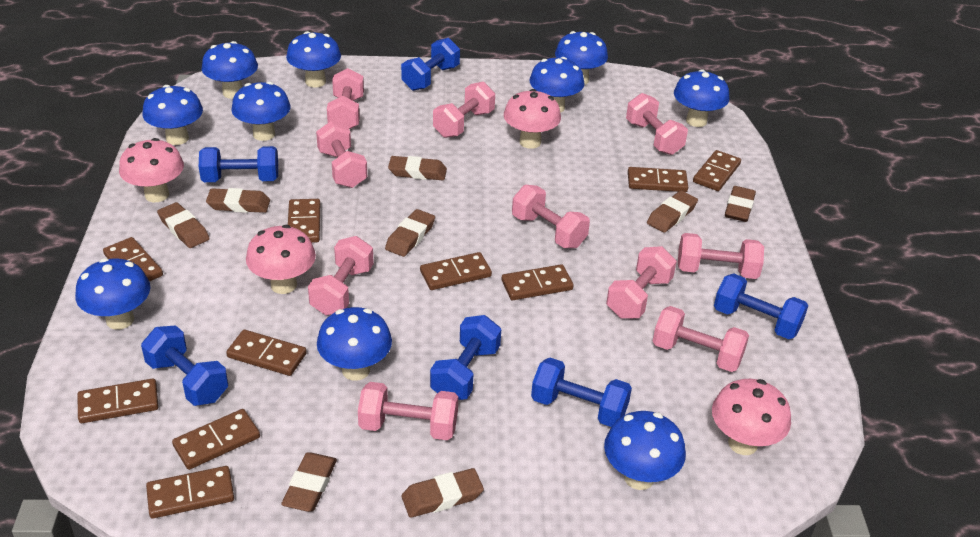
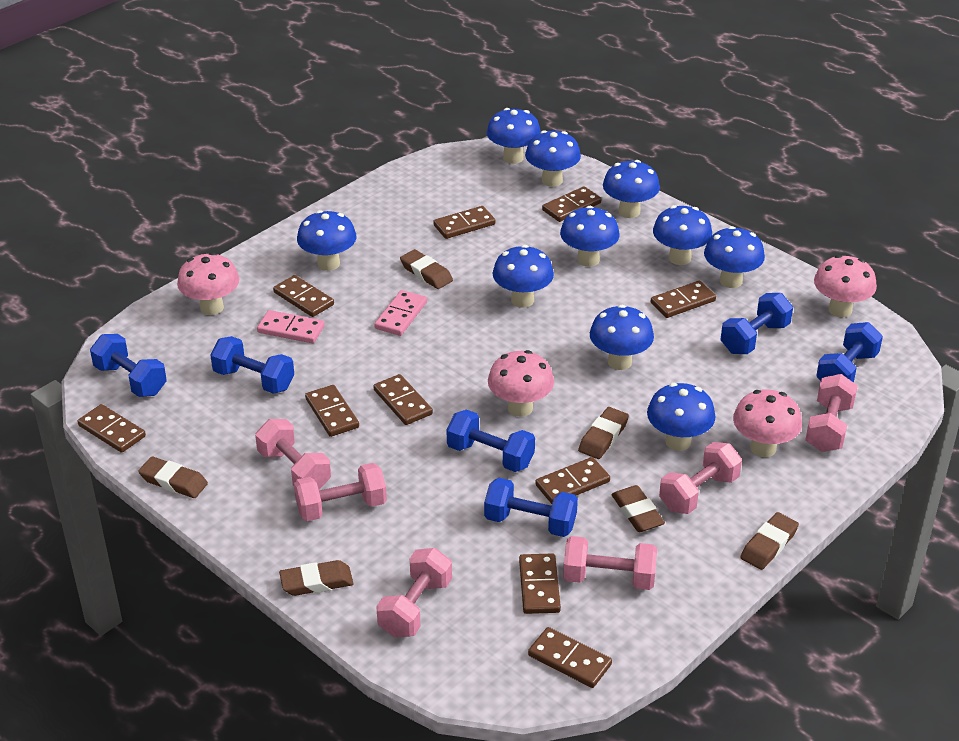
brown eraser: [157,202,210,248] [206,188,270,213] [281,452,337,512] [385,209,435,257] [388,156,447,180] [402,468,484,518] [647,190,698,233] [725,186,756,222] = 8 -> [138,457,208,498] [279,560,353,596] [400,249,453,289] [578,407,629,459] [611,485,665,532] [740,512,799,570] = 6
pink domino: none = 0 -> [257,310,325,343] [374,290,427,336] = 2
pink dumbbell: [308,236,374,315] [316,121,367,188] [327,68,364,129] [358,382,458,440] [433,82,495,138] [512,185,590,248] [606,246,677,319] [626,93,688,155] [653,306,749,372] [678,233,764,279] = 10 -> [255,419,331,490] [294,463,387,521] [376,548,452,637] [563,536,657,590] [659,442,742,514] [805,374,858,452] = 6

